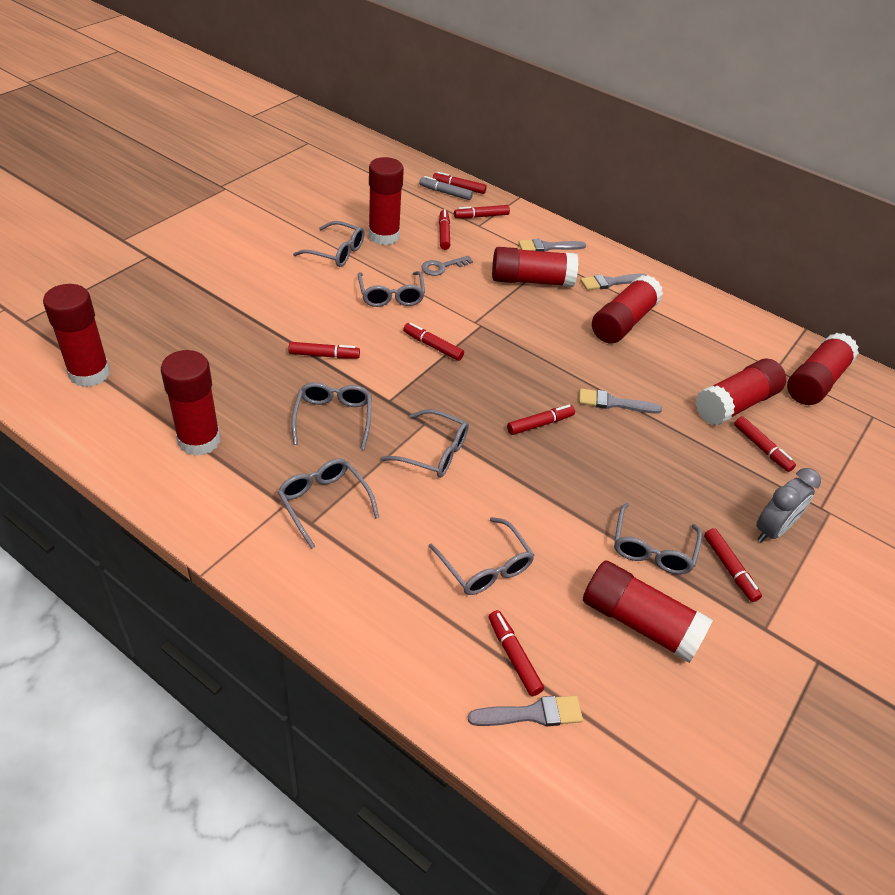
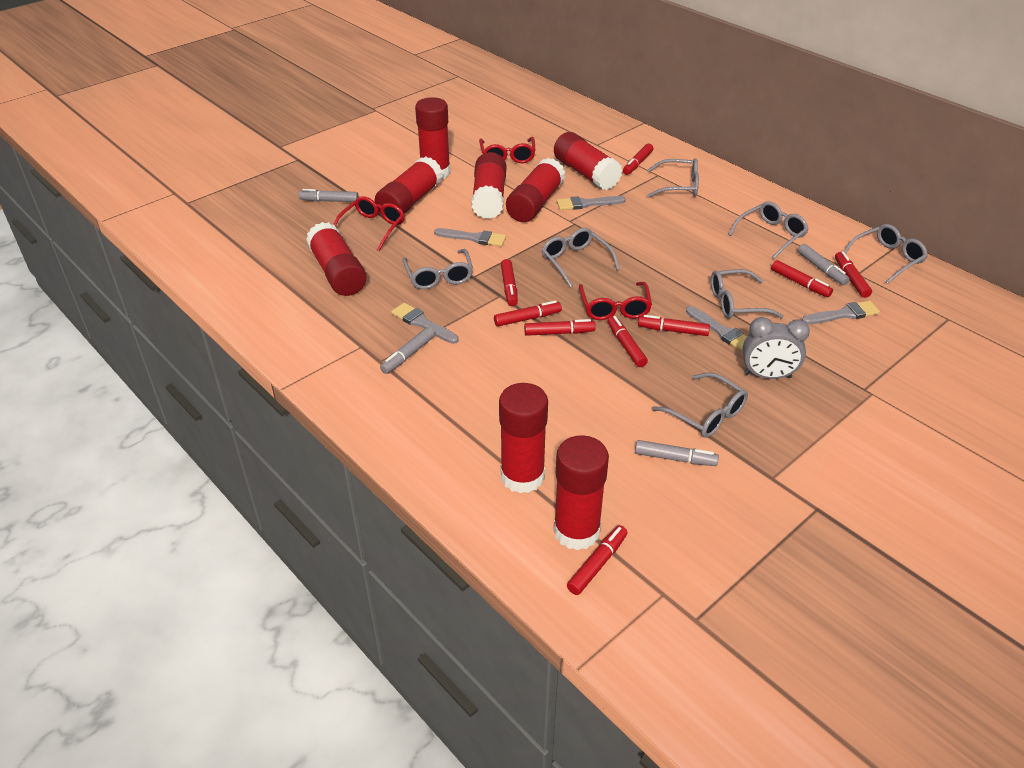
grey brush: [468,695,583,726] [518,239,586,252] [579,388,662,414] [580,273,647,290] = 4 -> [391,303,459,344] [434,228,506,246] [557,196,626,210] [686,306,747,352] [802,301,880,324] = 5
grey key: [422,256,473,276] = 1 -> none = 0
grey marker: [419,176,473,200] = 1 -> [299,189,359,202] [380,327,435,374] [635,440,719,466] [798,244,850,285] = 4
red glasses: none = 0 -> [333,196,405,251] [479,137,535,163] [579,282,652,320] = 3

